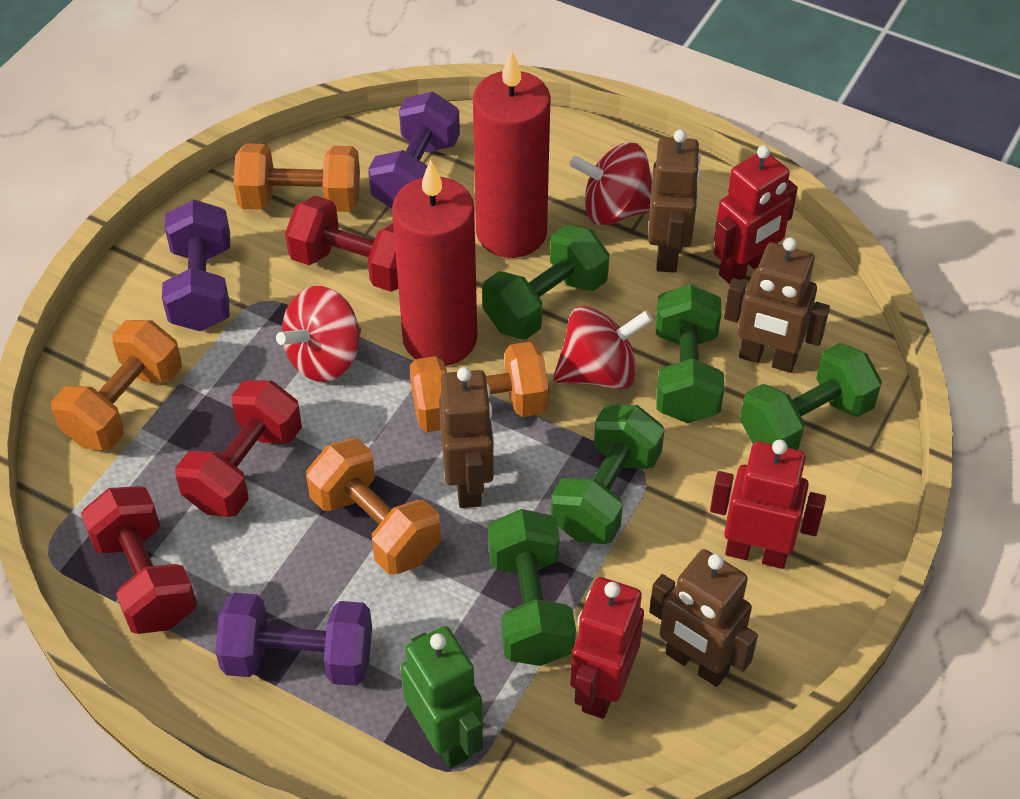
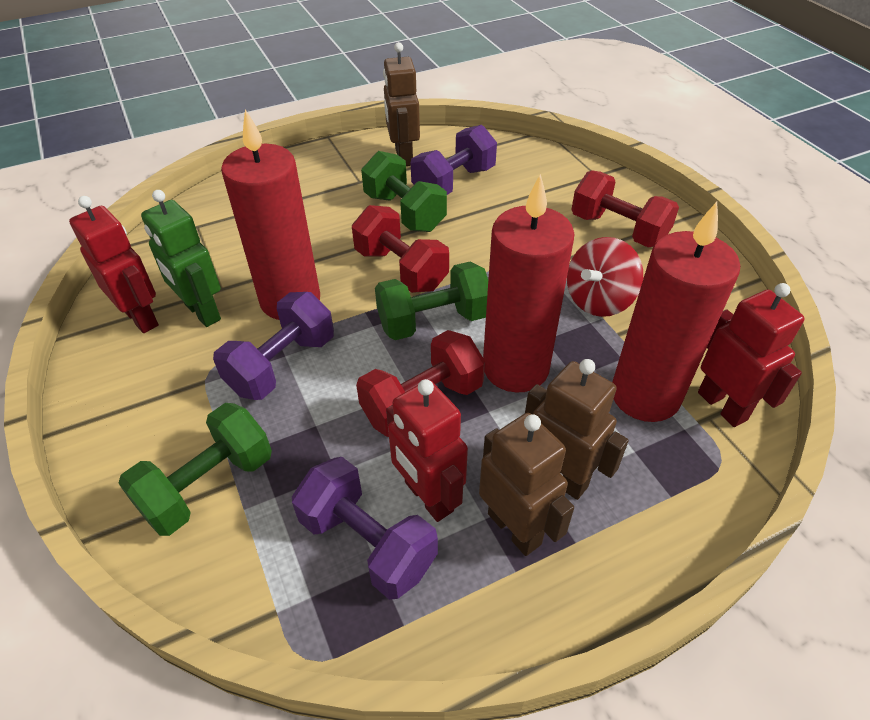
brown robot: [439,367,494,508] [648,130,701,273] [649,549,758,687] [724,237,830,373] = 4 -> [383,42,420,166] [479,413,574,556] [525,359,629,500] = 3
green dumbbell: [482,225,610,340] [488,509,576,666] [551,405,665,544] [656,284,724,423] [740,343,882,450] = 5 -> [118,403,272,536] [361,151,447,232] [375,262,488,340] = 3
orange dumbbell: [51,320,182,450] [234,143,360,212] [306,438,441,575] [410,342,549,432] = 4 -> none = 0
red candle: [392,160,477,366] [473,50,551,258] = 2 -> [221,110,320,320] [483,174,575,392] [612,202,740,422] = 3
red spinning top: [276,286,361,382] [553,306,653,390] [570,142,652,226] = 3 -> [567,237,643,317] = 1

